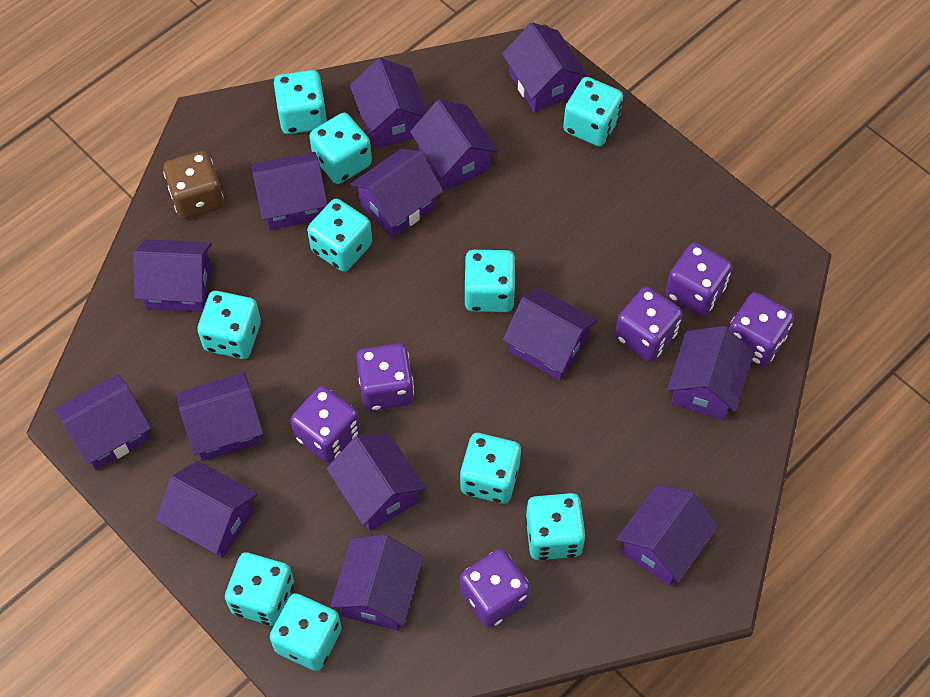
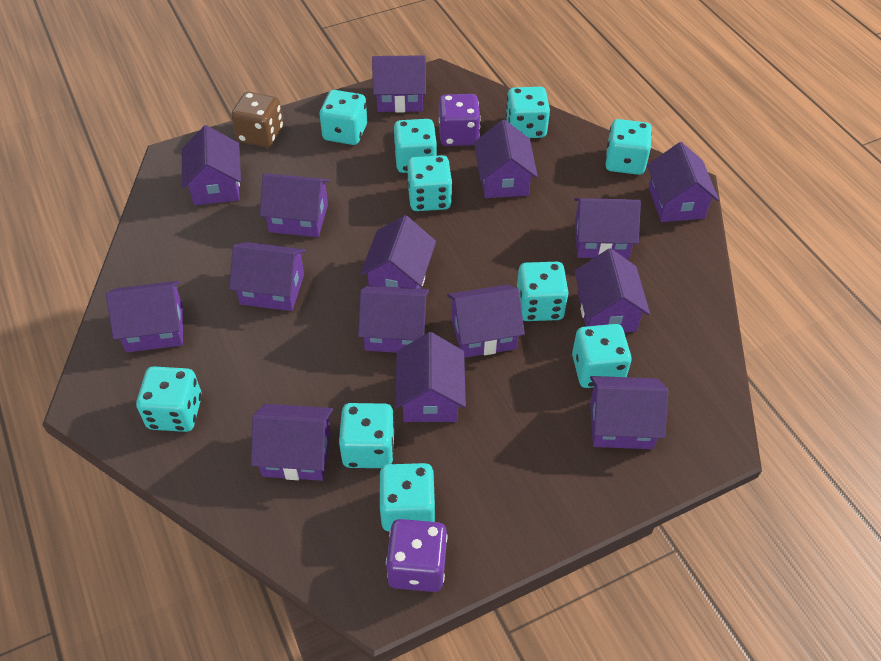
purple dice: [291,386,360,463] [356,343,414,411] [460,549,530,628] [615,287,683,362] [665,243,732,316] [729,292,794,367] = 6 -> [386,519,447,592] [439,94,481,146] = 2
purple house: [55,374,151,470] [133,239,212,312] [156,461,258,558] [176,372,263,461] [251,152,328,230] [326,432,426,531] [330,535,423,631] [350,58,428,148] [351,149,443,238] [410,99,499,191] [502,22,588,113] [503,288,598,381] [616,484,719,586] [667,326,754,420] = 14 -> [106,281,183,352] [182,125,241,205] [229,242,306,311] [251,404,333,481] [260,173,330,237] [358,285,429,353] [360,215,436,289] [372,55,426,112] [395,332,466,422] [447,284,525,358] [474,120,538,198] [574,198,641,259] [574,248,650,332] [590,376,668,449] [647,142,719,222] = 15

